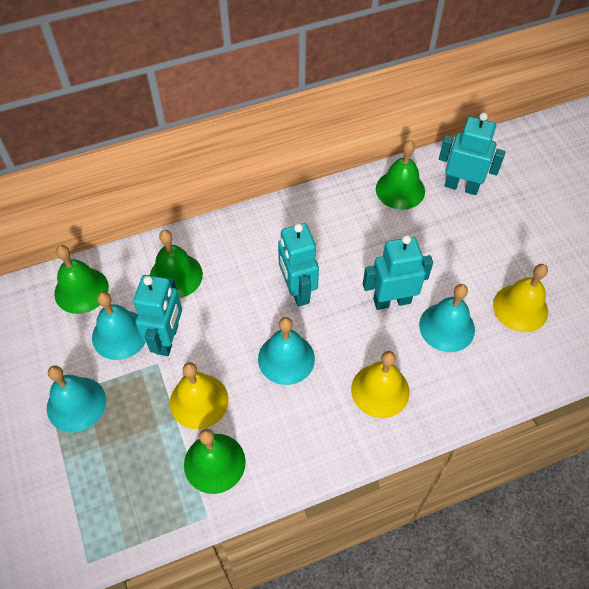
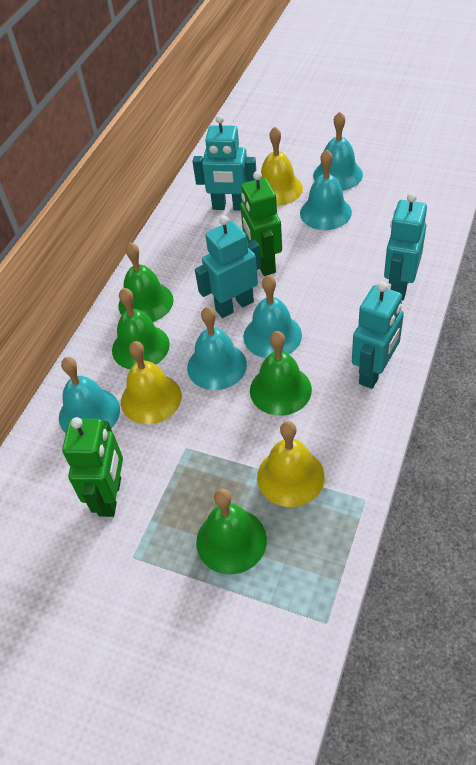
green robot: none = 0 -> [62,417,123,517] [240,171,282,276] = 2
turquoise bell: [47,366,106,433] [92,292,145,360] [258,317,315,385] [419,284,475,352] = 4 -> [59,357,120,433] [187,307,247,390] [243,275,302,358] [300,149,352,230] [313,112,363,191] = 5

